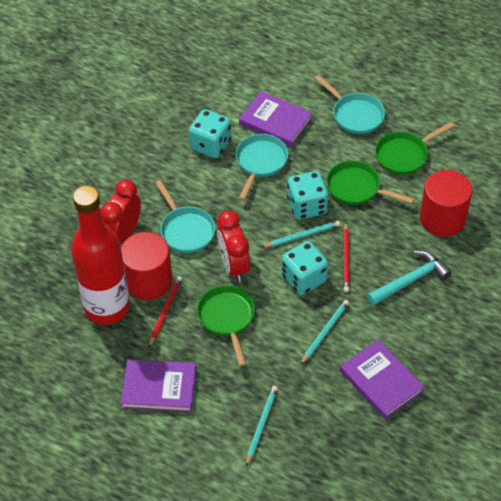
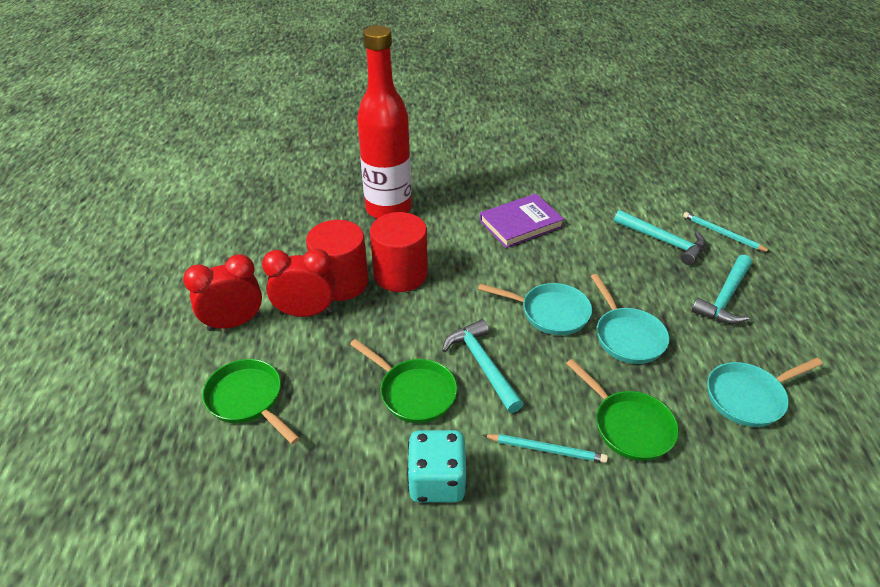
purple book: [121,359,196,413] [239,91,312,147] [340,340,424,419] = 3 -> [480,194,564,248] = 1
red pencil: [149,276,182,347] [343,223,350,292] = 2 -> none = 0
turquoise dice: [189,109,231,158] [281,241,328,295] [287,171,328,220] = 3 -> [407,430,466,503] = 1
turquoise hammer: [367,250,452,306] = 1 -> [442,319,524,413] [614,210,706,265] [692,255,752,324] = 3
turquoise pencil: [246,386,278,466] [262,221,340,248] [300,300,349,365] = 3 -> [483,434,608,463] [683,212,771,252] = 2

